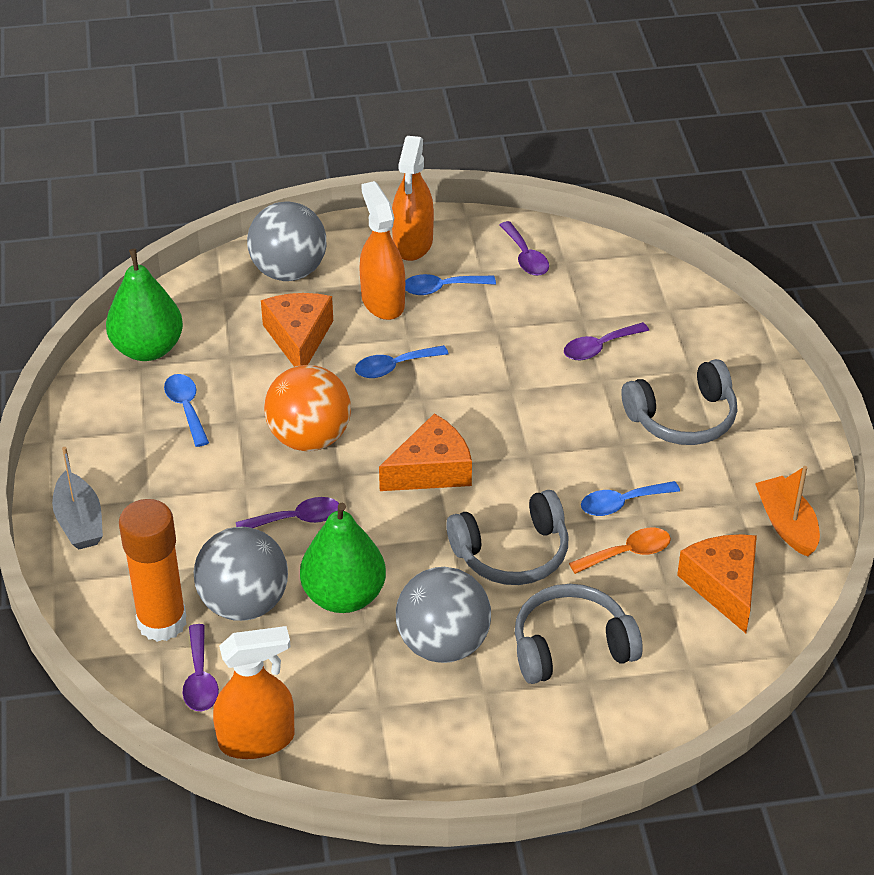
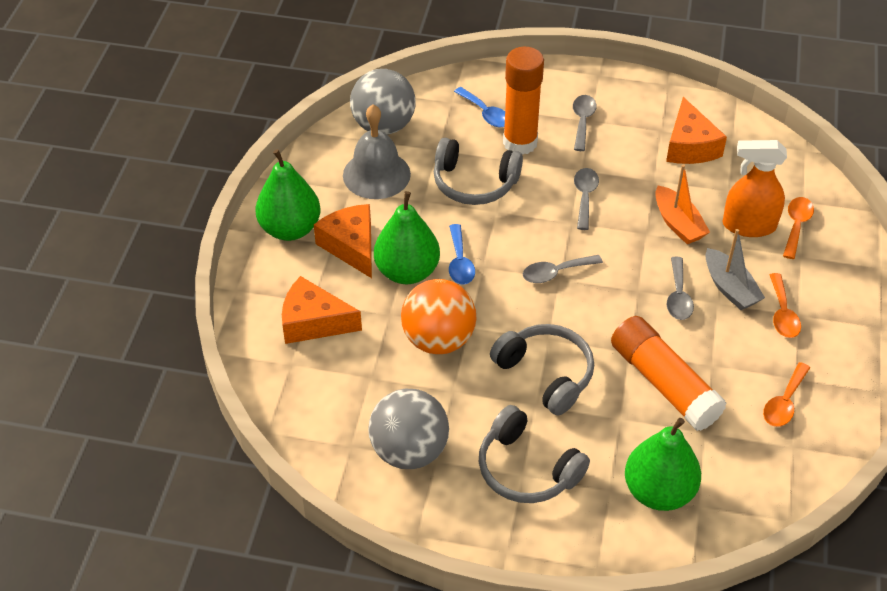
blue spoon: [164,374,209,447] [355,345,449,378] [405,274,496,295] [581,481,680,516] = 4 -> [449,224,475,285] [454,87,505,127] = 2
green pear: [106,249,183,361] [300,503,386,613] = 2 -> [256,149,320,241] [374,191,440,284] [625,418,701,511] = 3
grey ball: [194,527,288,621] [247,201,327,281] [396,567,491,663] = 3 -> [350,69,415,135] [368,389,449,469] = 2
grey bell: none = 0 -> [343,105,411,199] = 1
grey spoon: none = 0 -> [523,255,603,283] [573,95,597,151] [574,168,599,230] [667,256,694,320] = 4
orange glue stick: [119,499,187,642] = 1 -> [503,47,544,155] [611,316,727,431] = 2
orange spoon: [569,528,671,574] = 1 -> [763,362,810,427] [770,273,801,338] [783,197,814,259] = 3
orange spray bottle: [213,626,295,759] [359,181,405,320] [392,136,434,261] = 3 -> [722,140,787,237] = 1
purple spoon: [182,624,219,711] [236,497,339,528] [499,221,549,276] [564,322,649,360] = 4 -> none = 0

